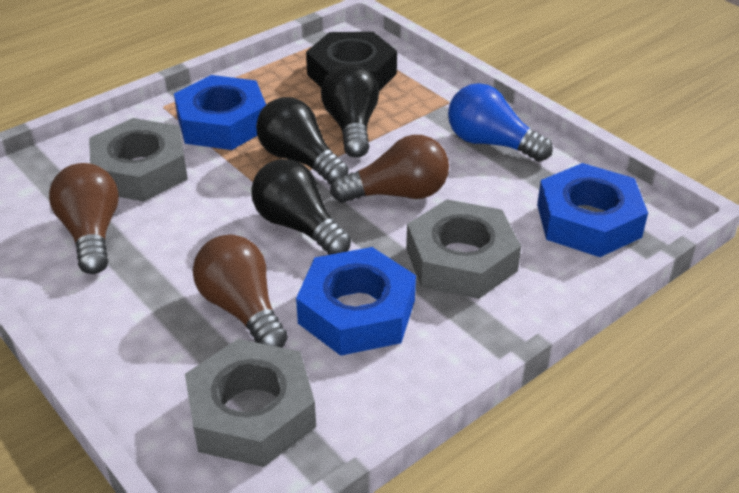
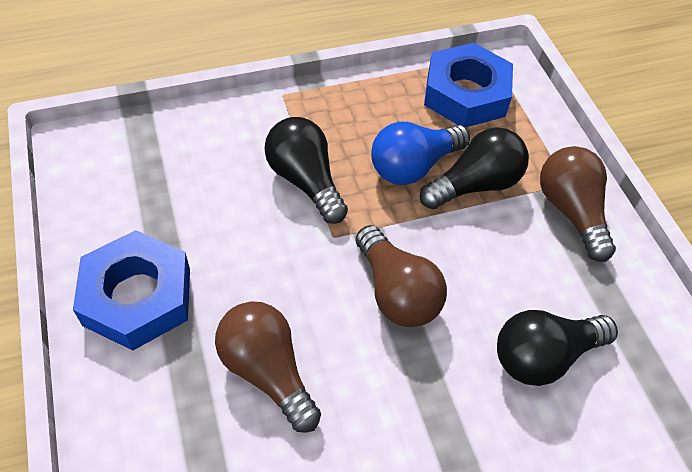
black nut: [306,32,397,91] = 1 -> none = 0
blue nut: [174,75,266,150] [296,247,416,356] [537,163,648,257] = 3 -> [73,230,190,350] [424,43,513,127] = 2
grey nut: [89,118,188,202] [185,339,316,467] [406,199,521,299] = 3 -> none = 0

